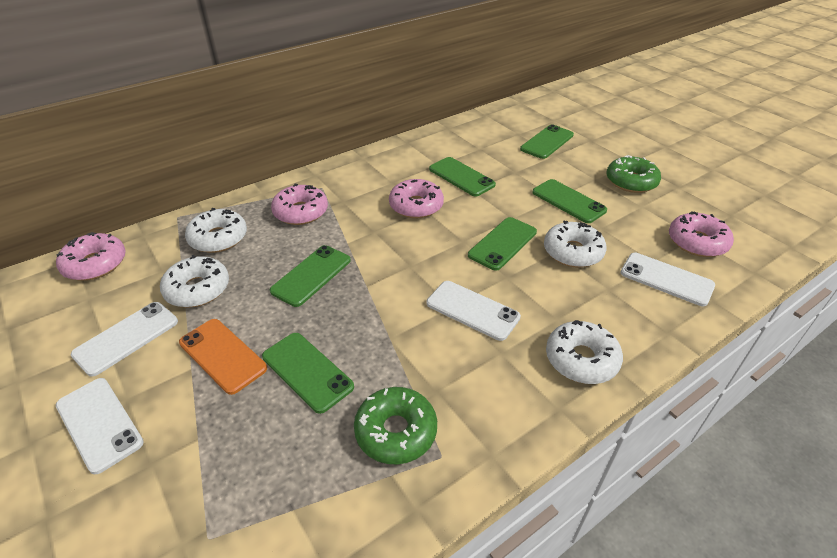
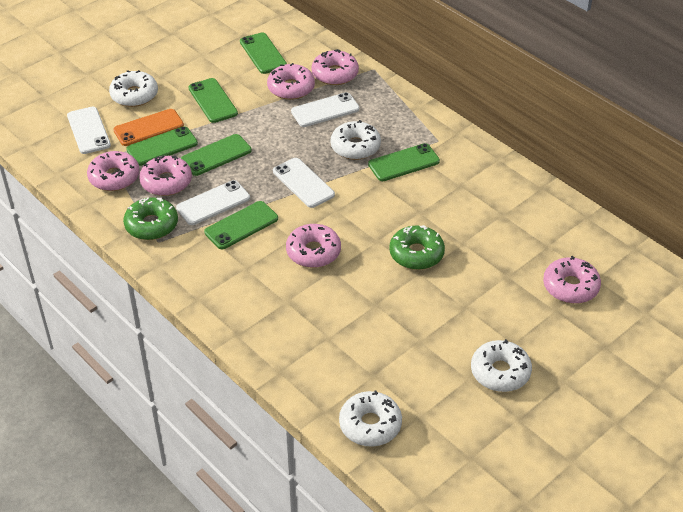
pink donut: [56,232,126,281] [271,183,328,225] [389,179,444,218] [669,212,734,257] = 4 -> [87,151,140,191] [139,155,192,196] [267,63,315,100] [286,224,341,268] [311,49,359,85] [543,256,601,304] = 6

